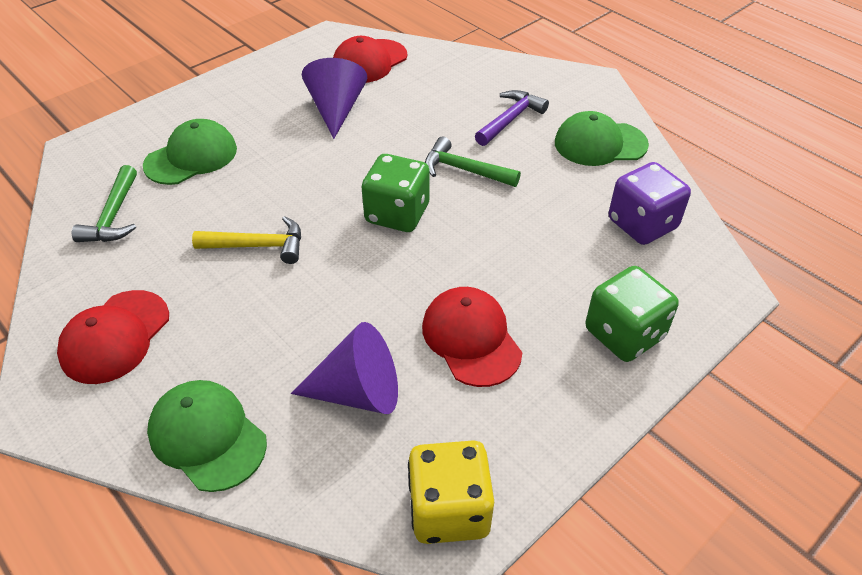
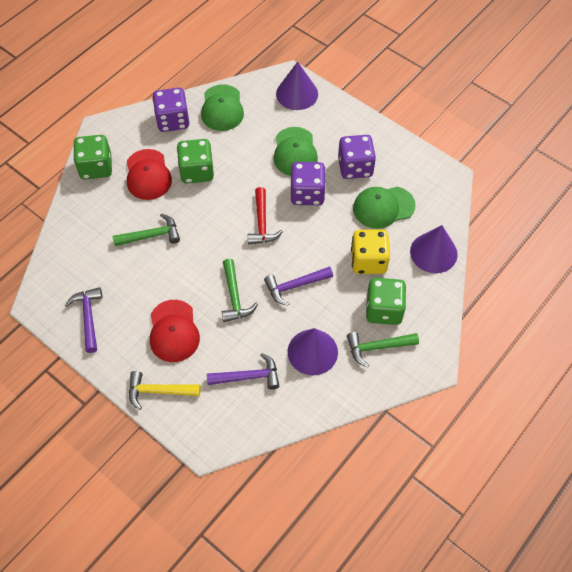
green dice: [362,154,430,232] [585,266,679,362] = 2 -> [73,135,112,179] [177,139,214,184] [366,278,406,325] = 3
green hammer: [72,165,137,242] [425,137,521,187] = 2 -> [112,213,180,246] [222,259,258,322] [347,332,419,368] = 3
purple cone: [291,322,398,414] [302,58,367,139] = 2 -> [276,62,318,110] [288,328,338,375] [410,225,458,273] = 3
purple dice: [609,162,691,245] = 1 -> [152,88,190,132] [290,162,326,205] [338,135,376,179] = 3
purple hammer: [475,90,549,146] = 1 -> [65,287,102,353] [207,353,279,390] [264,266,333,306] = 3
red cap: [57,290,169,384] [333,36,407,83] [422,287,522,387] = 3 -> [127,149,172,200] [150,300,200,362] = 2
red hammer: none = 0 -> [248,187,283,244] = 1

